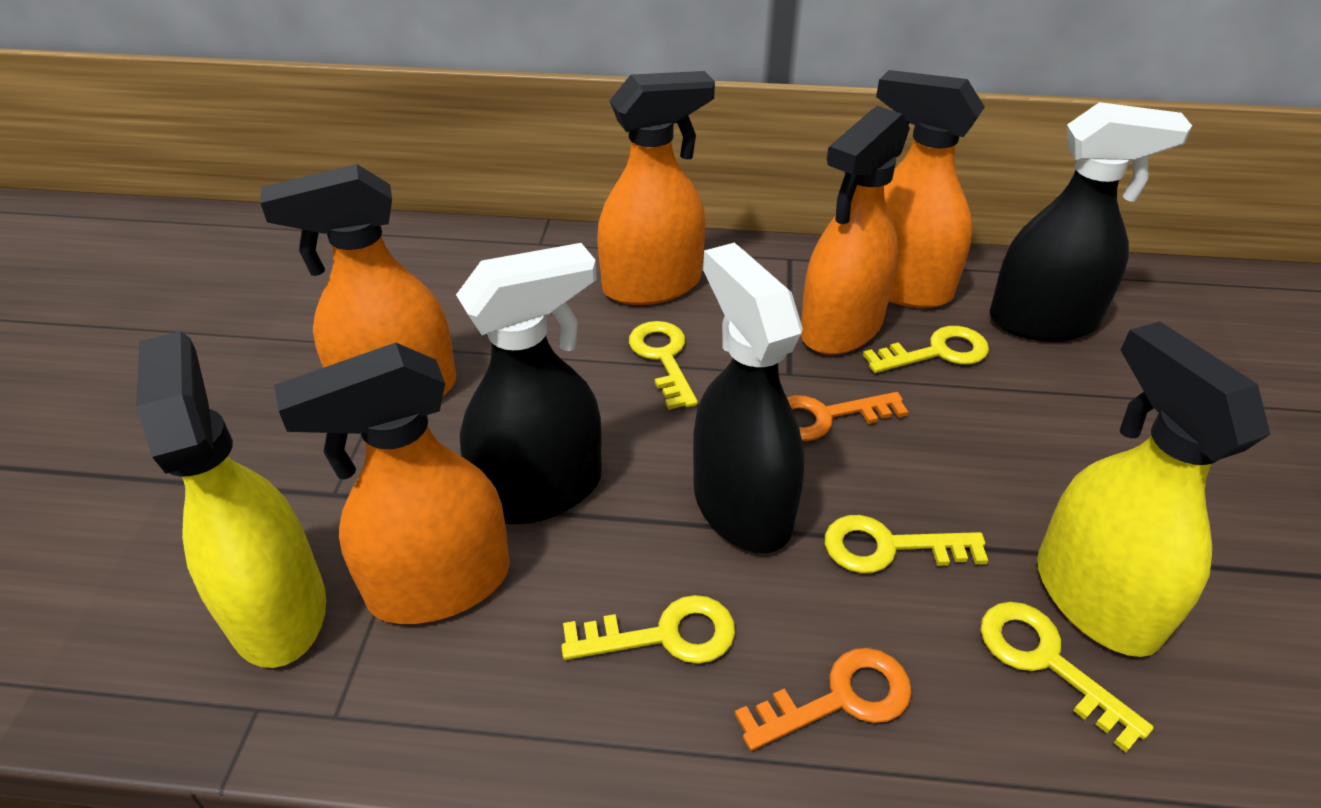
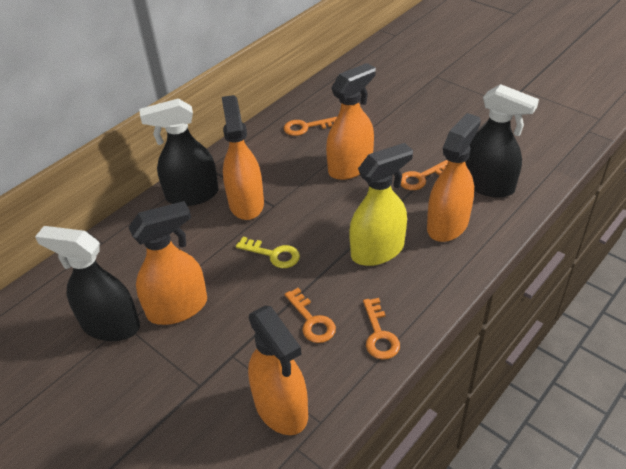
orange key: [734,648,912,751] [787,392,908,441] = 2 -> [284,117,337,136] [284,288,336,343] [363,298,400,360] [401,160,448,190] = 4
yellow key: [561,595,736,664] [629,321,698,410] [825,515,988,573] [863,326,989,373] [981,602,1154,752] = 5 -> [236,237,300,268] = 1
yellow spray bottle: [136,331,326,668] [1037,321,1270,657] = 2 -> [349,143,413,266] = 1

